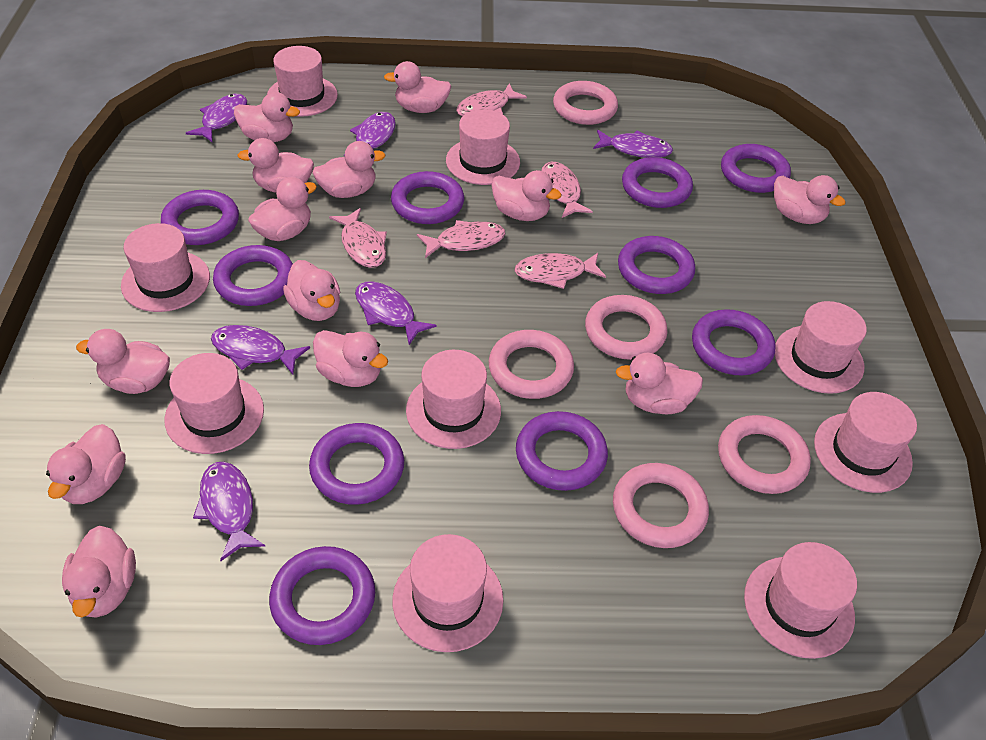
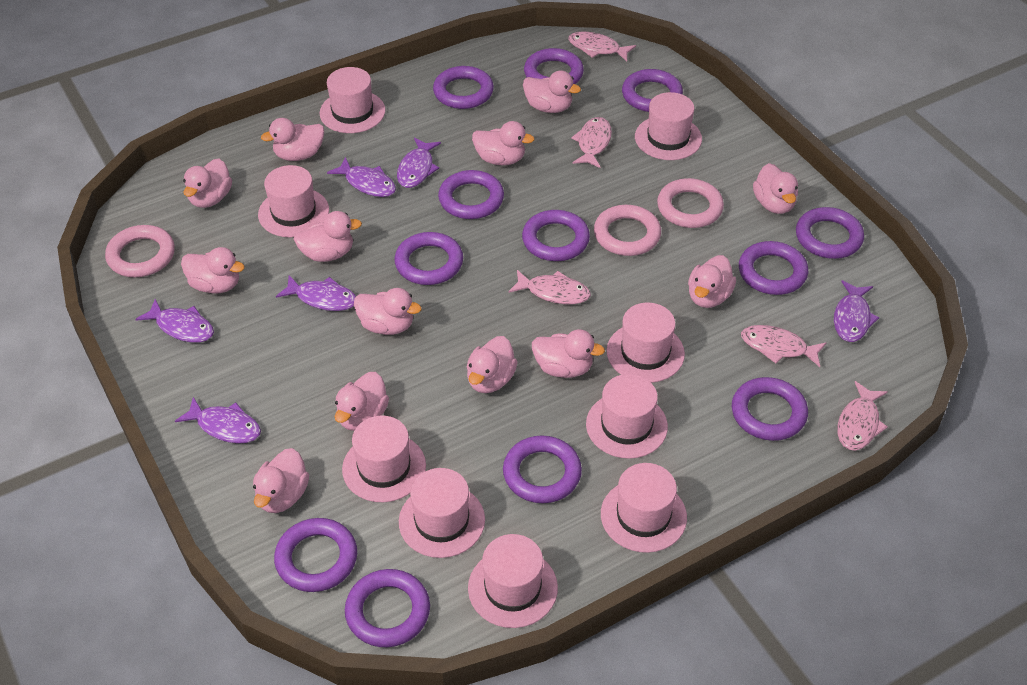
pink ring: [489,330,574,399] [553,81,618,125] [585,295,667,360] [613,463,709,548] [718,415,811,494] = 5 -> [105,225,175,277] [594,205,661,256] [657,178,724,228] = 3
purple ring: [161,190,239,245] [213,245,293,306] [269,546,375,645] [309,423,404,505] [391,171,464,224] [516,411,608,491] [618,236,695,294] [622,157,693,208] [692,309,775,376] [721,144,791,193] = 10 -> [274,518,357,592] [345,569,430,647] [394,232,463,285] [433,66,494,109] [438,170,504,219] [503,435,582,503] [522,210,590,261] [524,48,584,84] [622,69,683,112] [732,377,808,441] [739,241,808,295] [796,207,864,259] = 12

